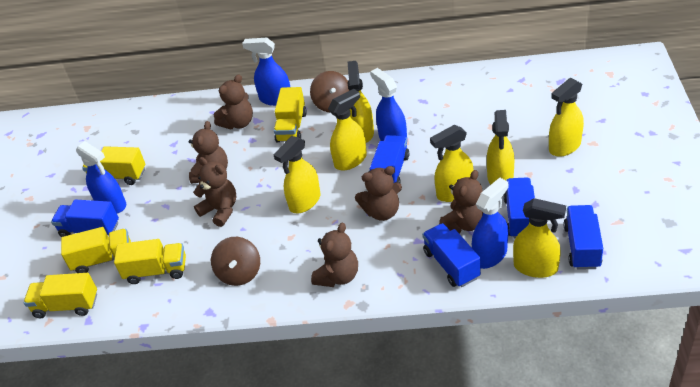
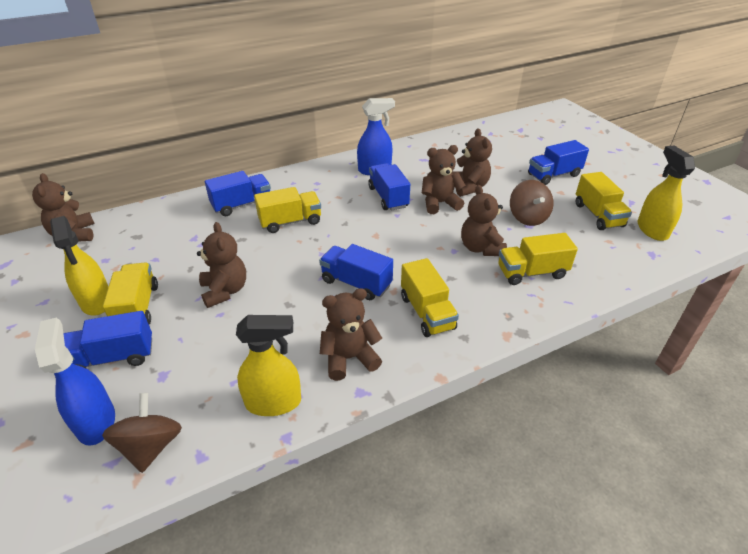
blue spray bottle: [76,141,126,213] [242,38,290,106] [370,68,407,144] [472,178,509,269] = 4 -> [35,318,115,446] [357,98,395,175] = 2
yellow spray bottle: [274,136,321,213] [328,89,367,171] [347,61,374,143] [430,125,474,202] [487,110,514,185] [513,198,566,278] [549,78,584,157] = 7 -> [50,216,109,315] [236,315,301,416] [638,146,695,241] = 3

